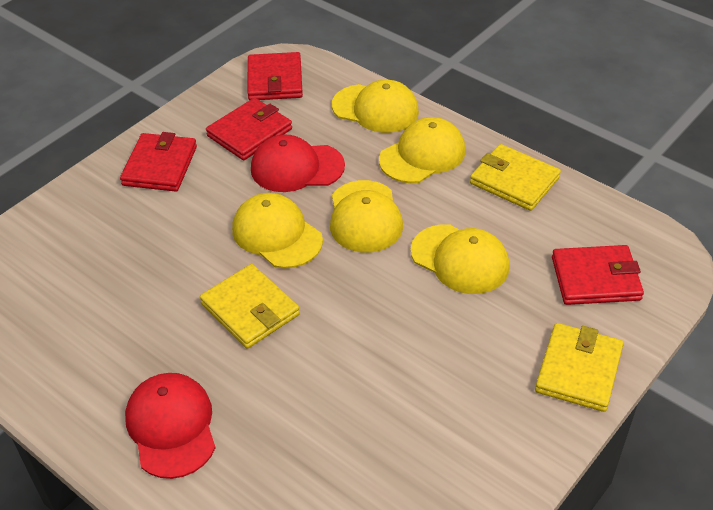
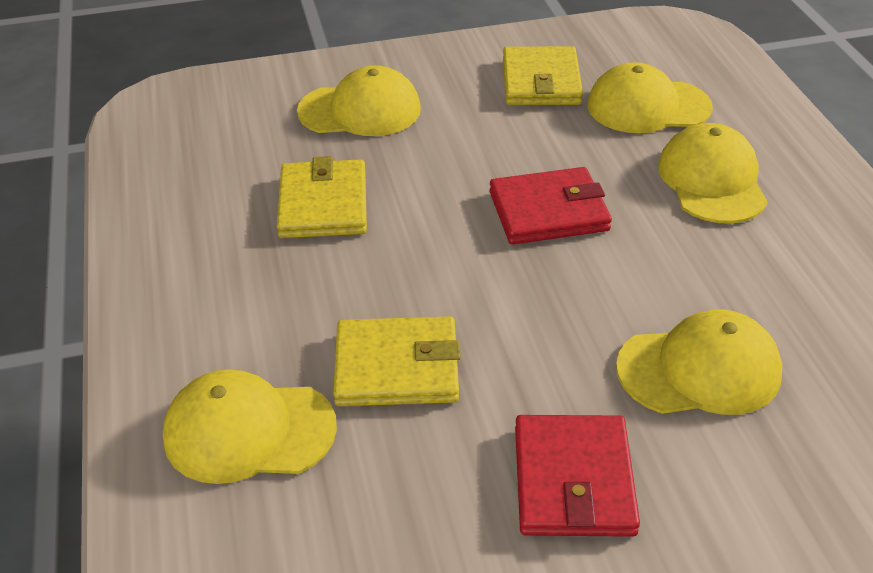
red cap: [125,373,215,479] [251,135,345,192] = 2 -> none = 0
red wallet: [120,132,197,192] [206,98,292,160] [247,52,303,100] [552,245,644,305] = 4 -> [490,167,612,245] [515,415,640,537] = 2

